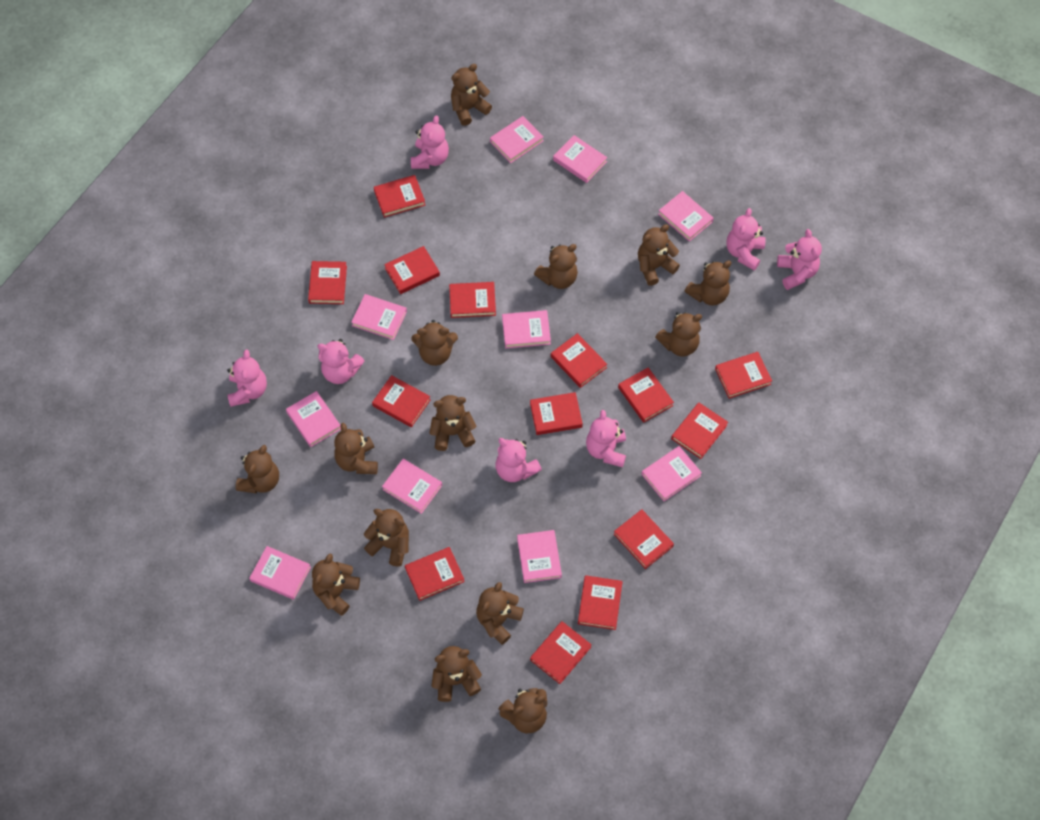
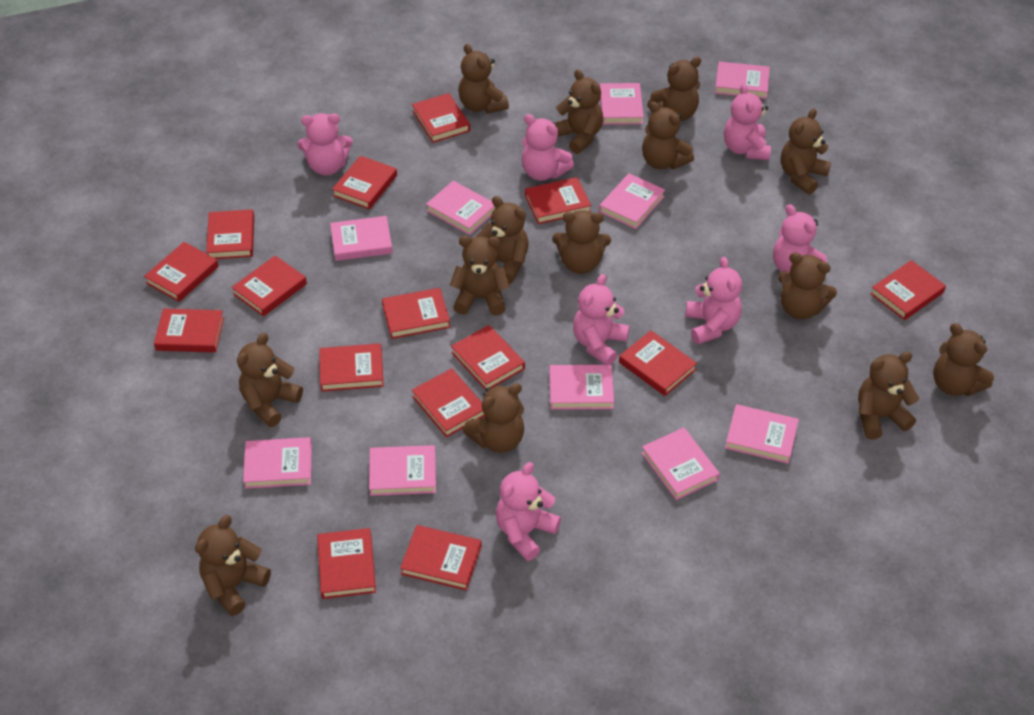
red book: [308,261,347,304] [372,375,431,427] [374,175,425,218] [384,246,440,294] [405,547,465,601] [449,282,496,318] [530,392,583,435] [530,621,592,684] [551,333,607,388] [578,575,623,630] [614,509,674,569] [618,367,674,423] [671,403,728,459] [715,352,772,399] = 14 -> [144,242,219,302] [154,309,224,352] [206,209,254,259] [231,256,307,317] [317,528,376,599] [319,343,384,392] [332,156,397,210] [382,288,450,339] [400,525,482,590] [412,93,470,143] [412,368,485,437] [451,325,525,390] [525,177,591,224] [619,330,697,396] [870,260,946,320] = 15

